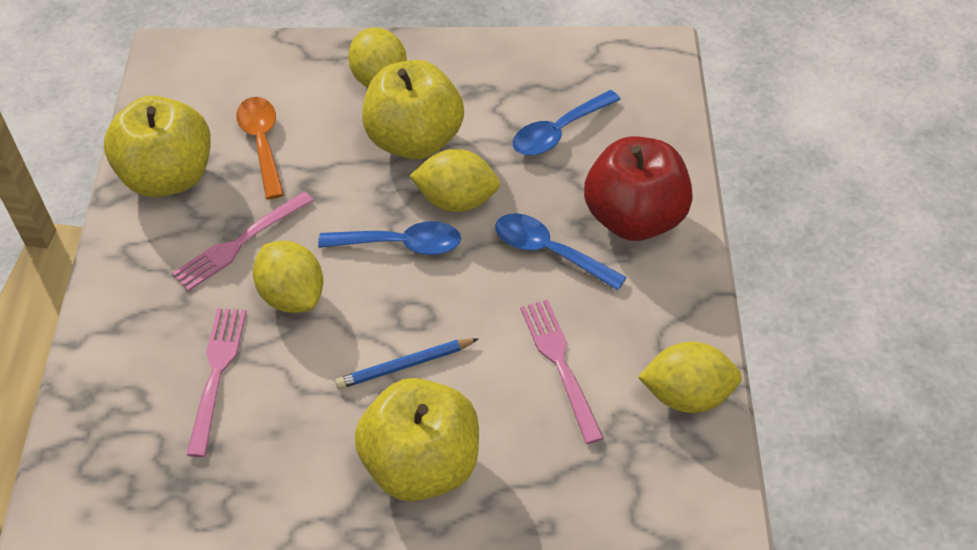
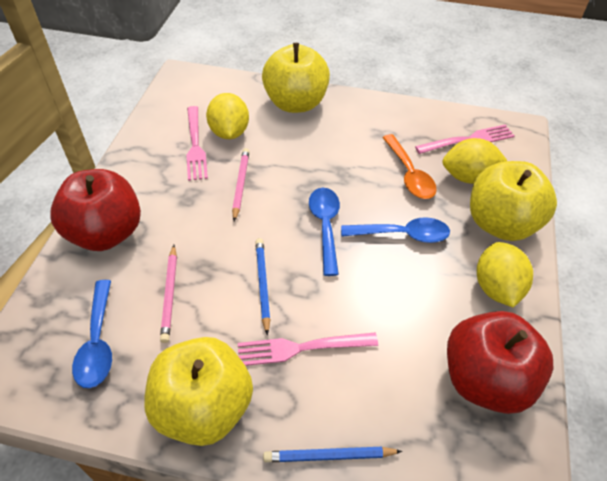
blue pencil: [335,338,479,389] = 1 -> [255,238,271,335] [263,447,402,462] = 2
pink pencil: none = 0 -> [160,245,177,343] [232,148,250,221] = 2
red apple: [584,136,693,241] = 1 -> [50,169,141,251] [447,311,553,414] = 2
yellow lemon: [253,241,323,313] [348,27,407,88] [410,149,500,212] [638,342,742,413] = 4 -> [206,93,249,139] [442,138,507,184] [477,242,533,308] = 3

